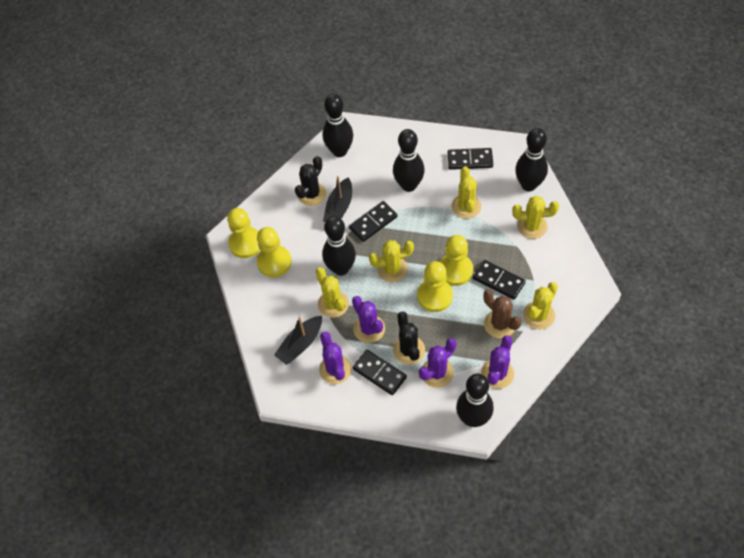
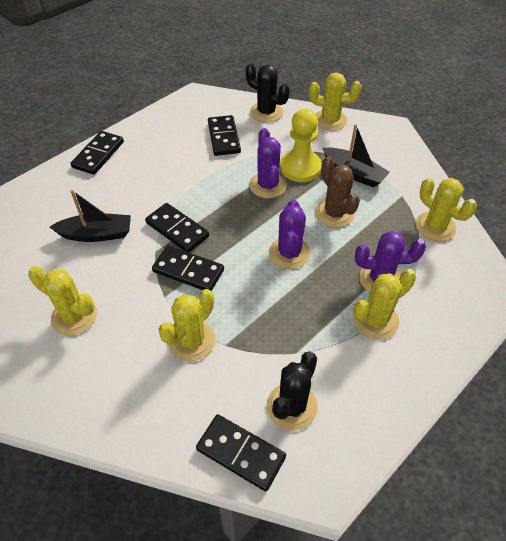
black bowling pin: [322,216,356,276] [323,94,353,157] [393,129,425,192] [456,374,494,427] [515,128,548,191] = 5 -> none = 0
black domino: [349,201,398,242] [353,350,407,395] [448,148,493,170] [473,260,526,300] = 4 -> [71,131,124,175] [145,203,209,253] [152,245,224,291] [196,414,286,491] [208,115,241,156] = 5
purple cactus: [319,332,352,384] [352,296,385,343] [419,338,457,388] [481,335,514,389] = 4 -> [249,128,287,198] [269,200,311,269] [355,231,426,292] = 3
yellow pawn: [227,208,260,258] [257,227,292,277] [417,261,453,312] [440,235,473,286] = 4 -> [280,108,322,182] = 1

